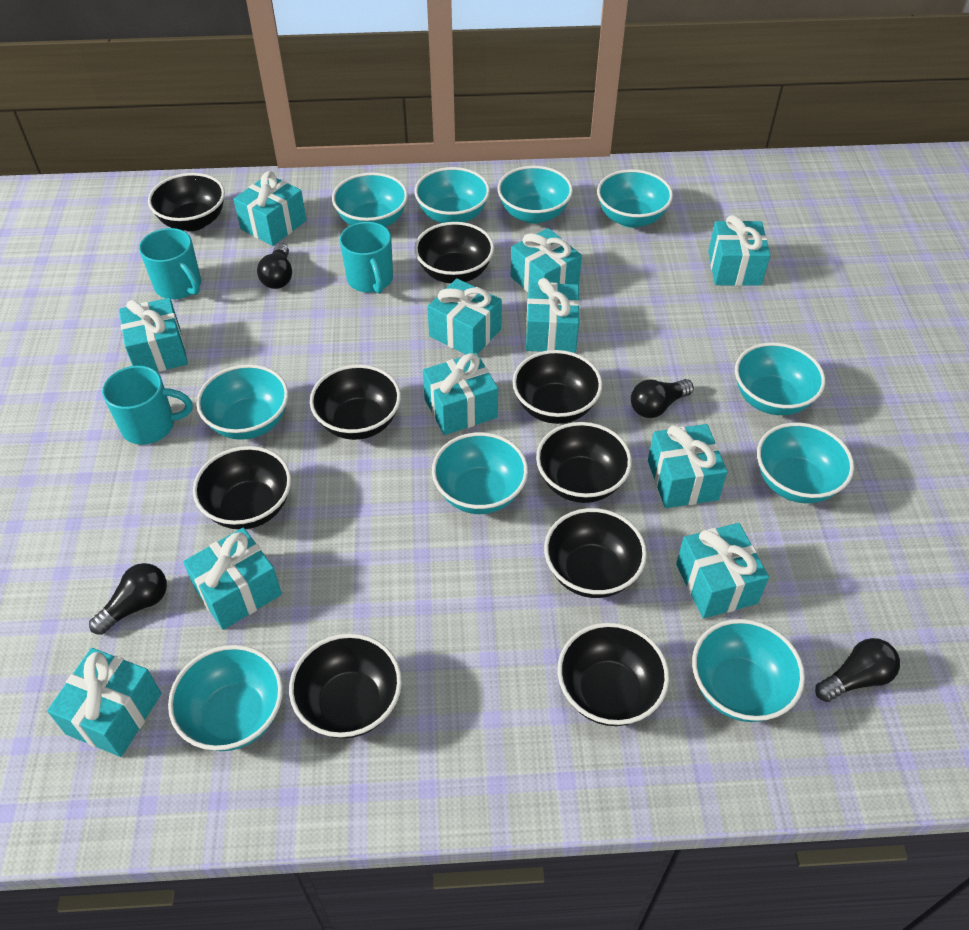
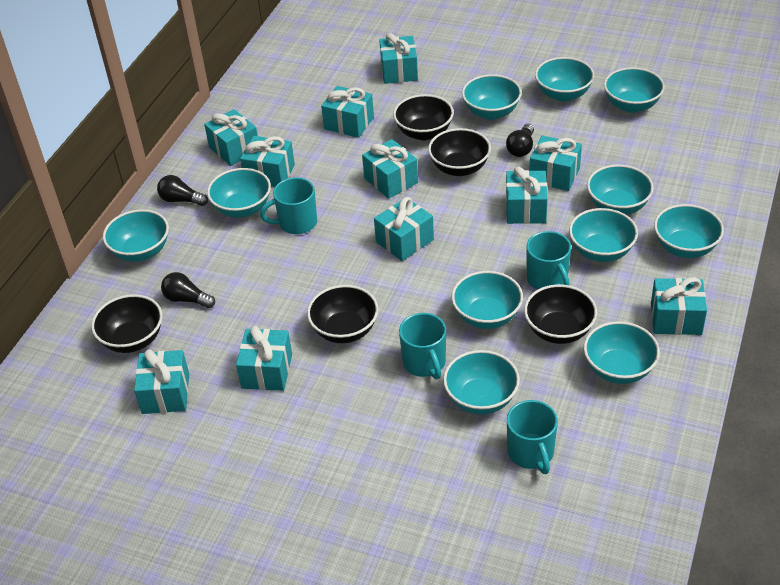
black bowl: [148,173,225,231] [193,446,291,530] [289,633,402,739] [310,365,401,440] [414,222,494,283] [512,350,602,424] [536,422,632,503] [544,508,647,598] [557,623,669,726] = 9 -> [91,294,163,353] [307,285,378,343] [393,94,454,140] [428,128,491,176] [524,284,597,344] = 5
black light bulb: [89,563,167,635] [257,243,292,289] [631,379,694,418] [815,638,900,702] = 4 -> [157,175,208,206] [161,272,215,308] [506,124,534,157] = 3
turquoise bowl: [168,645,283,751] [196,364,288,440] [332,173,408,227] [414,167,490,223] [432,432,528,514] [497,166,573,224] [597,169,673,228] [692,619,805,722] [735,343,825,415] [757,422,854,503] = 10 -> [103,209,169,262] [207,168,271,218] [443,350,520,415] [451,271,523,329] [462,74,522,120] [535,57,594,102] [569,208,638,262] [584,321,660,384] [587,165,654,215] [604,67,665,113] [654,204,724,258] = 11
turquoise mug: [102,366,193,445] [139,228,201,299] [340,222,393,294] = 3 -> [260,178,317,234] [399,313,446,379] [507,400,558,474] [526,231,571,290] = 4

